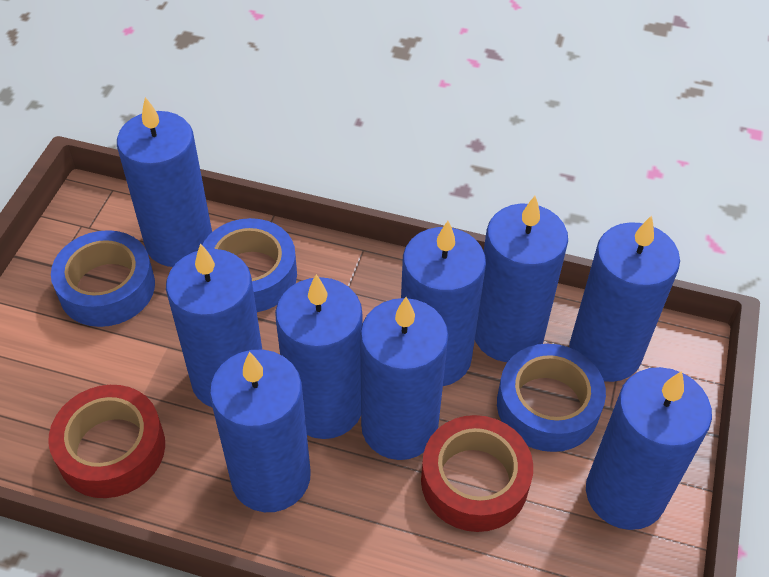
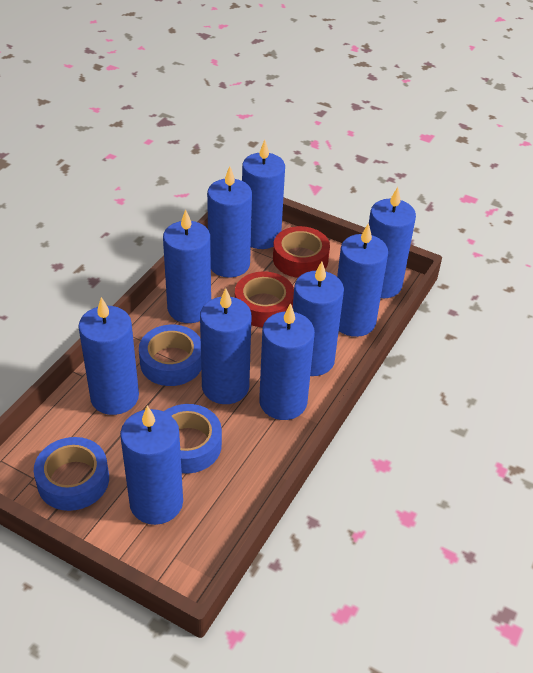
blue candle: [117,97,212,267] [166,243,262,408] [210,350,310,512] [275,274,362,439] [360,297,448,460] [401,221,486,386] [475,196,568,362] [569,215,680,382] [586,367,712,530] = 9 -> [78,297,139,415] [120,406,183,525] [163,209,211,323] [200,288,251,404] [207,167,252,278] [242,140,285,249] [259,303,315,420] [293,261,344,376] [337,223,388,337] [369,187,416,298] = 10

